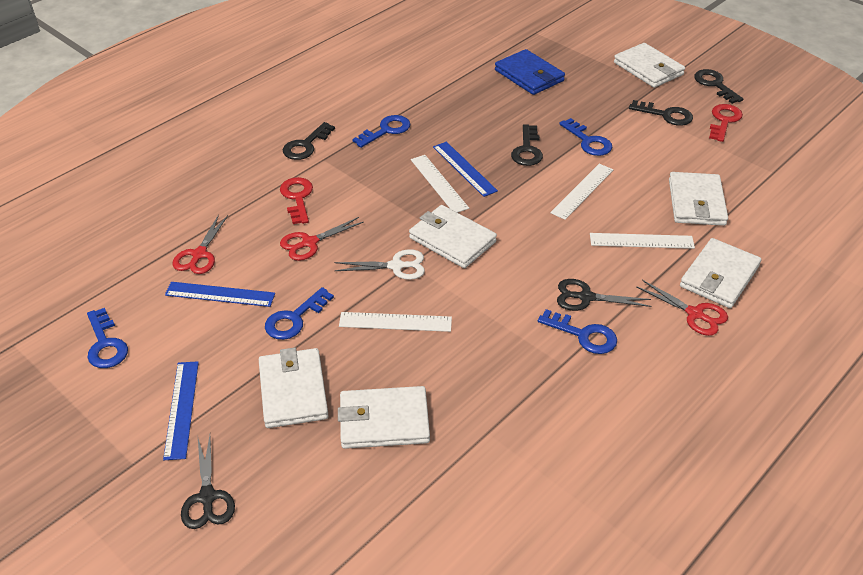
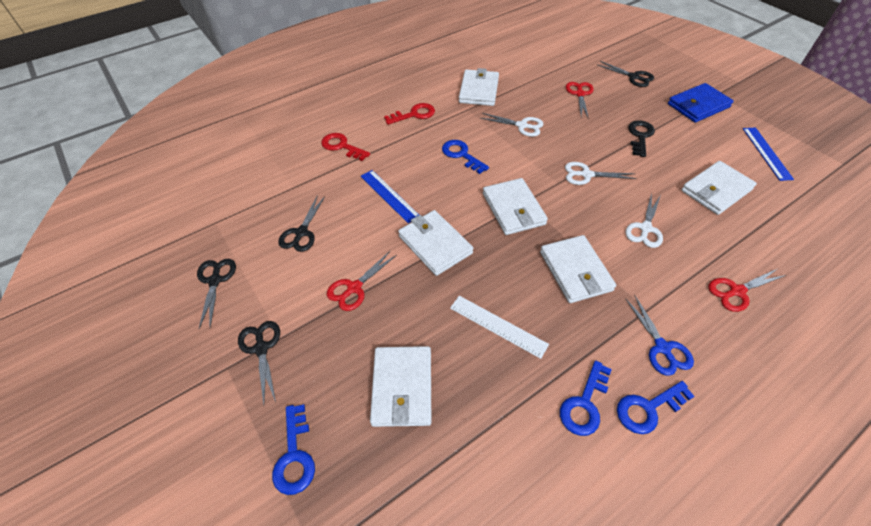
black key: [283,122,335,160] [511,124,543,166] [629,100,693,126] [694,69,743,104] = 4 -> [628,120,655,157] = 1
black scissors: [181,435,235,529] [557,279,651,311] = 2 -> [197,259,236,329] [238,321,280,405] [279,195,325,252] [598,61,654,87] = 4
blue key: [87,308,128,368] [265,287,334,340] [352,115,410,148] [538,309,617,354] [560,118,612,156] = 5 -> [272,404,315,495] [442,140,489,174] [560,361,612,436] [617,381,694,434] = 4
blue ruler: [163,361,199,460] [165,282,275,307] [433,142,498,197] = 3 -> [361,170,419,224] [743,127,794,181] = 2
blue scissors: none = 0 -> [625,295,694,376] = 1
white ruler: [339,312,452,332] [411,155,469,213] [550,164,613,220] [590,233,695,249] = 4 -> [450,296,549,359] = 1
white scissors: [335,249,425,280] = 1 -> [480,113,544,137] [565,162,637,185] [625,193,663,248] = 3

